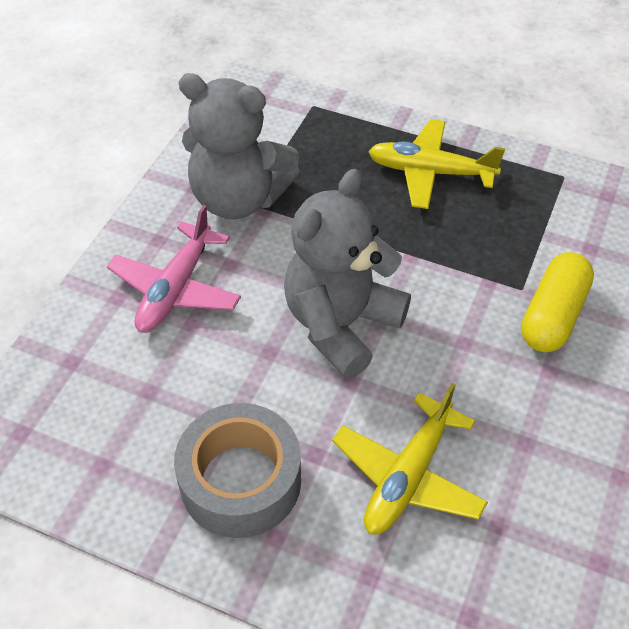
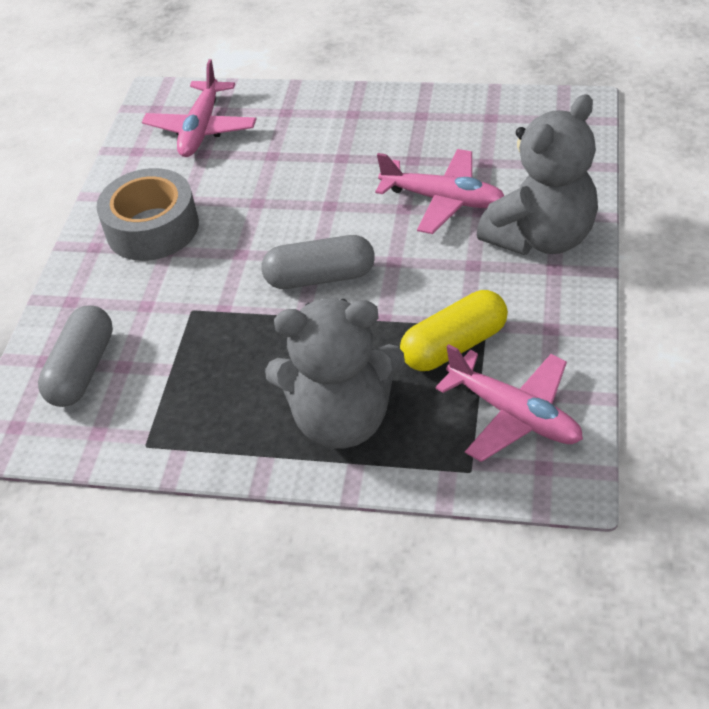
grey capsule: none = 0 -> [38,306,113,407] [262,235,375,289] = 2
pink plane: [107,205,241,333] = 1 -> [142,59,256,157] [375,149,504,234] [435,344,583,462] = 3
yellow plane: [332,383,488,535] [368,119,505,209] = 2 -> none = 0

